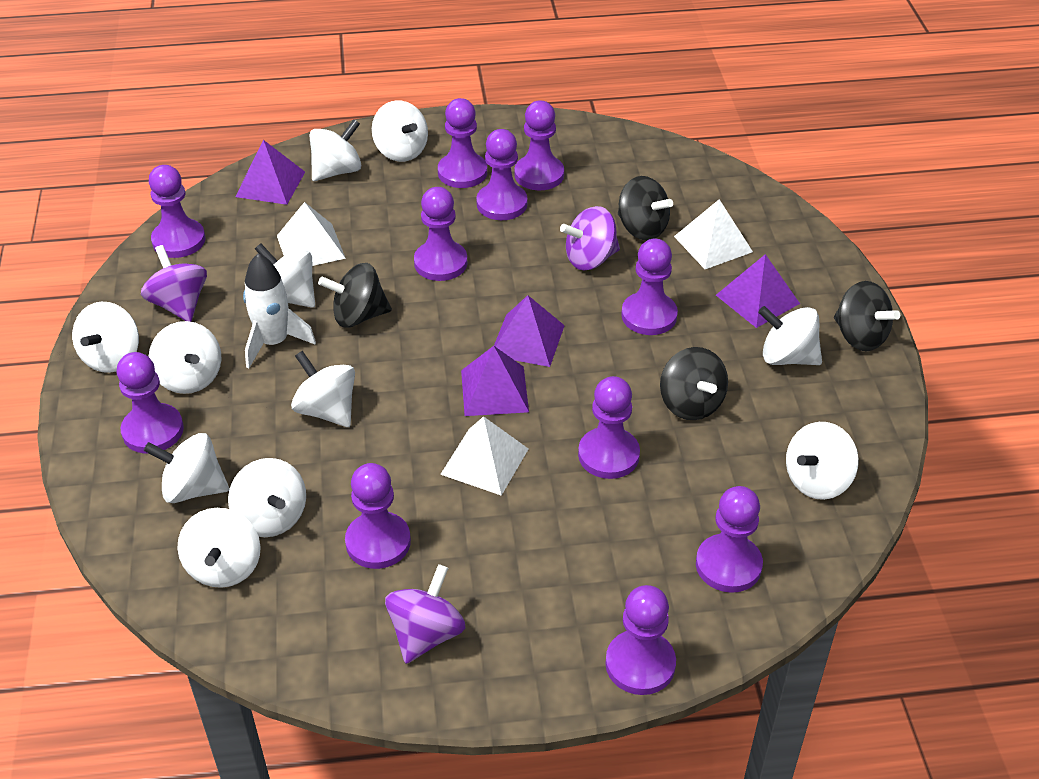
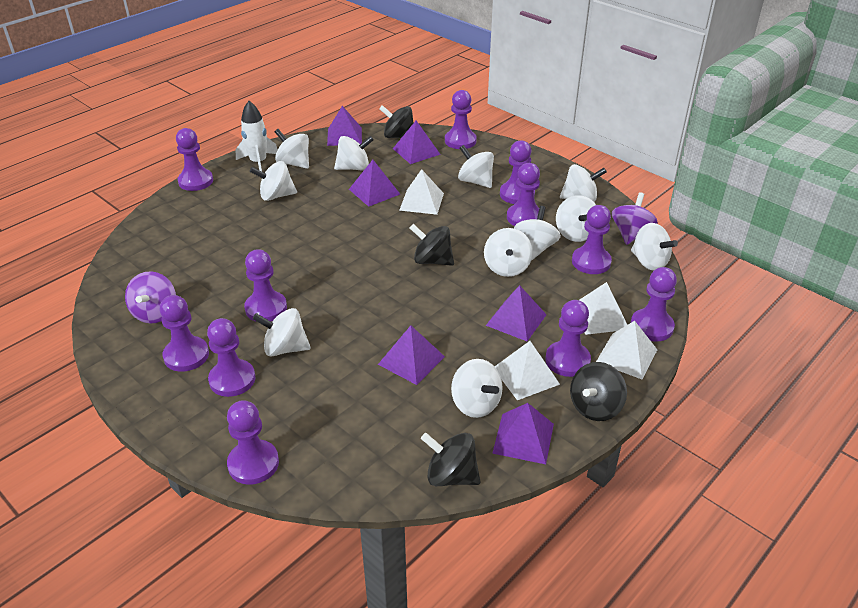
purple pyramid: [235,140,305,205] [461,346,529,416] [494,295,565,367] [716,254,800,328] = 4 -> [327,106,362,146] [349,160,400,207] [378,325,445,385] [393,121,441,164] [486,285,547,341] [492,403,554,464] = 6
purple spinning top: [141,245,207,322] [385,564,465,664] [560,206,620,270] = 3 -> [125,271,176,324] [612,192,658,245] = 2
white pyramid: [277,202,346,266] [440,416,528,496] [674,199,753,269] = 3 -> [399,169,444,215] [495,341,560,400] [580,282,627,335] [596,321,657,379] = 4

